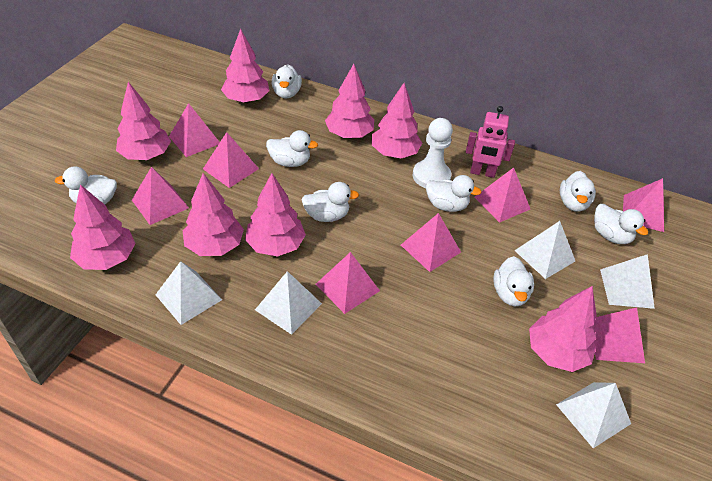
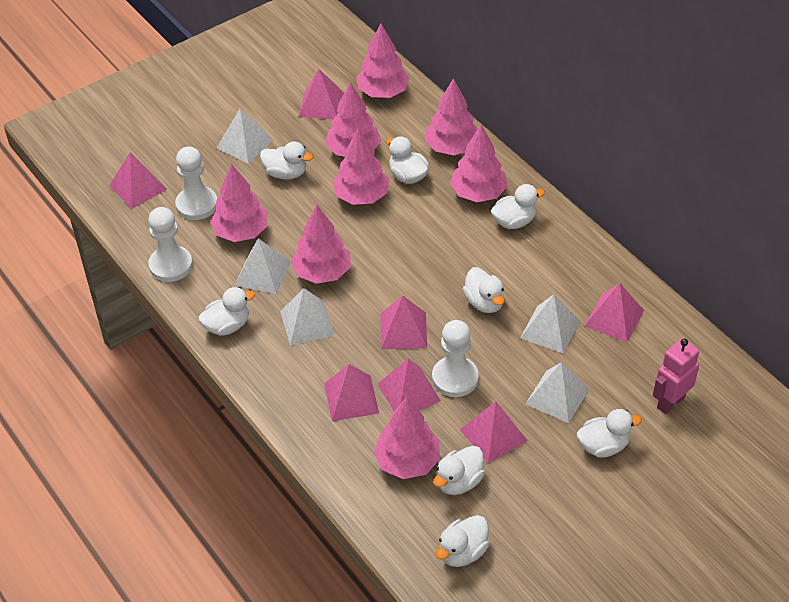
pink pyramid: [132,167,189,225] [169,103,220,157] [203,132,259,188] [316,252,380,314] [401,213,461,272] [475,167,530,223] [594,307,645,363] [623,178,664,232] = 8 -> [109,152,167,209] [298,69,344,119] [324,364,379,421] [378,358,441,411] [380,296,427,349] [460,401,528,463] [585,283,644,342] = 7
white pawn: [413,118,453,188] = 1 -> [148,207,193,282] [175,146,217,220] [432,320,479,397] = 3

